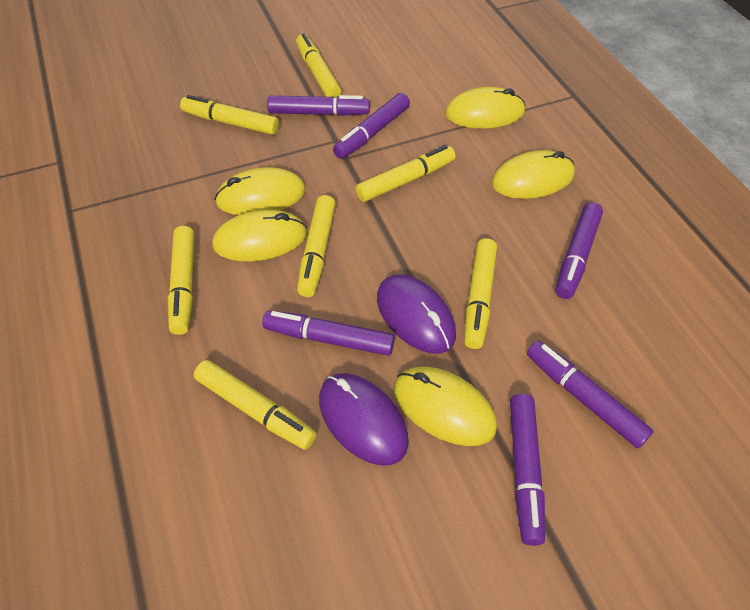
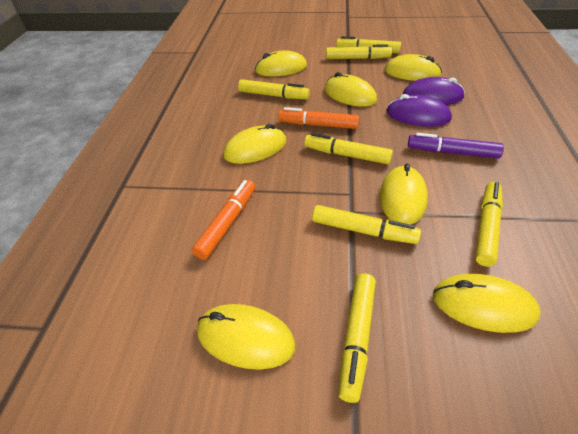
orange marker: none = 0 -> [192,180,255,260] [278,107,359,129] = 2
purple marker: [262,310,395,356] [267,95,370,116] [333,93,410,159] [510,394,545,546] [527,341,654,448] [556,202,603,299] = 6 -> [408,133,504,158] = 1
yellow mouse: [212,209,307,261] [214,167,305,215] [394,367,497,446] [445,87,526,129] [491,150,575,199] = 5 -> [197,304,296,370] [223,124,287,164] [255,50,307,77] [325,72,377,107] [380,164,428,225] [385,54,442,81] [433,274,541,333] = 7

